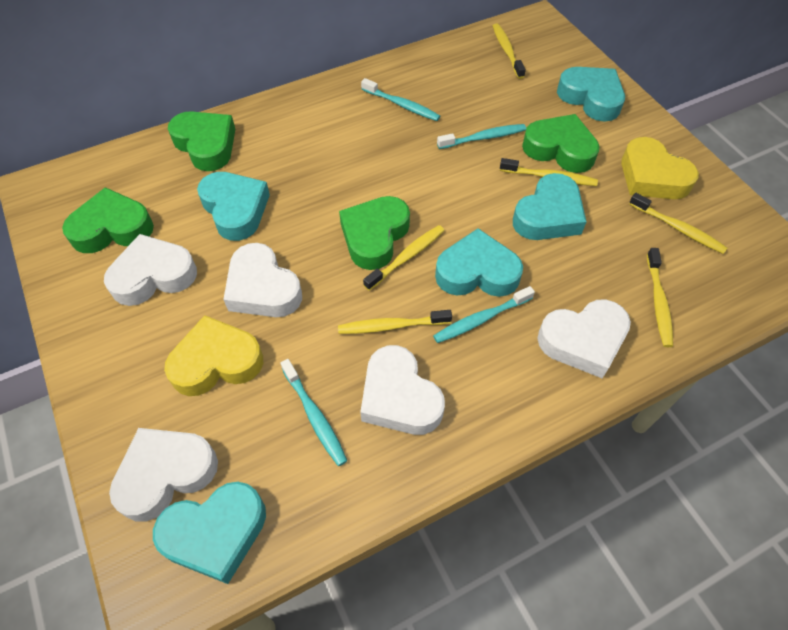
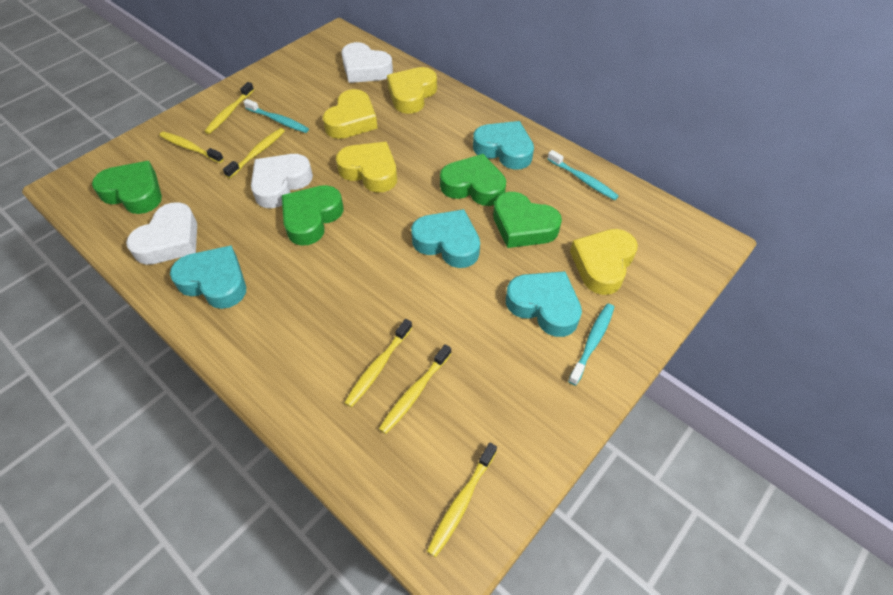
turquoise heart: [153,482,266,584] [197,172,270,241] [435,228,523,297] [513,173,586,240] [557,67,625,122] = 5 -> [170,245,246,309] [411,209,480,268] [473,121,534,170] [506,271,582,337] = 4
turquoise toothbrush: [281,359,347,466] [361,78,440,121] [433,286,535,343] [437,124,526,149] = 4 -> [244,99,309,133] [547,150,619,200] [568,303,614,386] = 3
white heart: [104,234,197,306] [109,428,218,522] [223,243,302,317] [360,345,445,435] [537,299,631,378] = 5 -> [126,202,197,265] [251,154,313,208] [341,42,393,83] = 3
yellow heart: [164,315,263,396] [621,137,699,199] = 2 -> [323,89,378,139] [336,142,397,192] [387,67,437,114] [570,229,638,295] = 4

